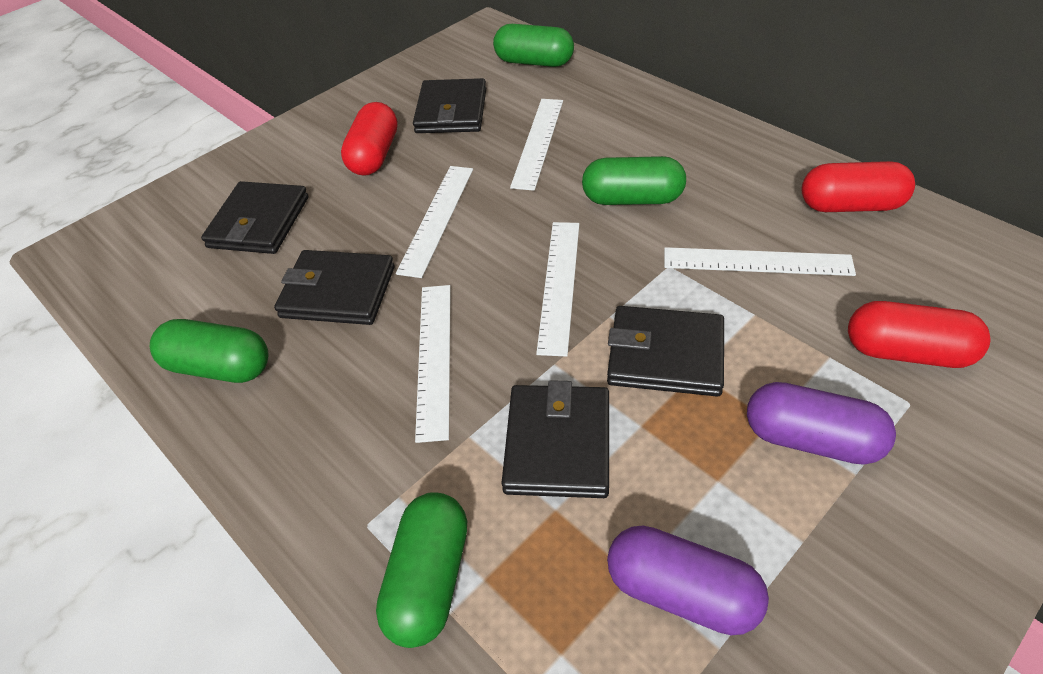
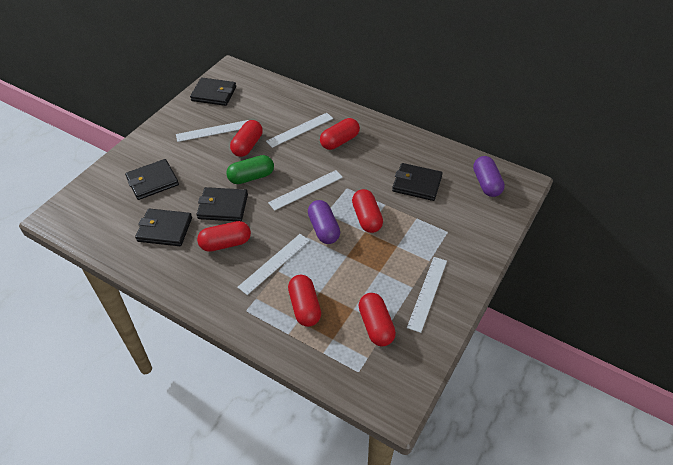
green capsule: [150,319,269,383] [376,492,467,648] [493,24,574,67] [582,156,686,205] = 4 -> [226,155,274,184] = 1
red capsule: [341,102,398,176] [802,161,915,212] [848,301,991,368] = 3 -> [197,221,251,252] [230,120,263,157] [288,275,321,327] [320,118,360,150] [352,189,383,233] [358,293,396,347] = 6

